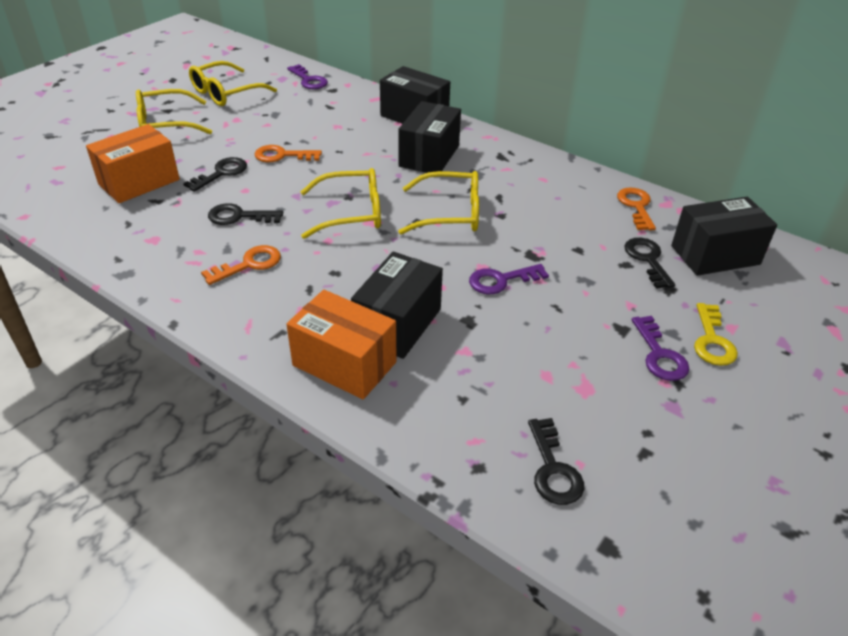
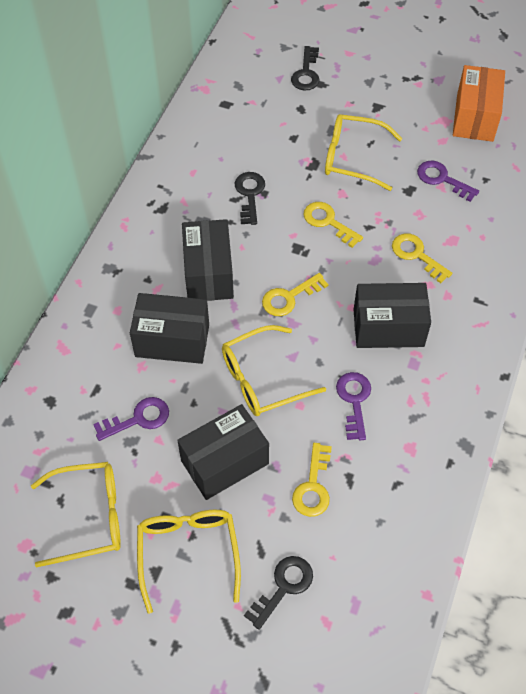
black key: [183,157,247,192] [208,203,283,225] [528,418,584,505] [624,238,675,289] = 4 -> [235,172,265,225] [244,556,313,630] [291,46,319,91] = 3
orange box: [86,124,180,203] [286,290,396,399] = 2 -> [453,65,505,142] = 1
orange key: [201,245,281,285] [255,145,322,162] [617,188,656,231] = 3 -> none = 0
yellow key: [694,303,738,366] = 1 -> [262,273,329,316] [292,443,332,517] [303,202,363,248] [392,233,452,283] = 4

